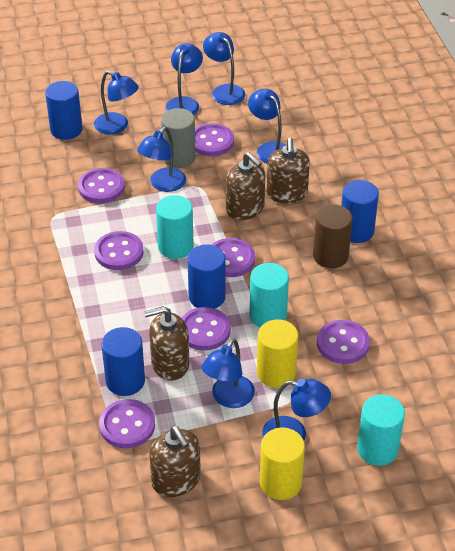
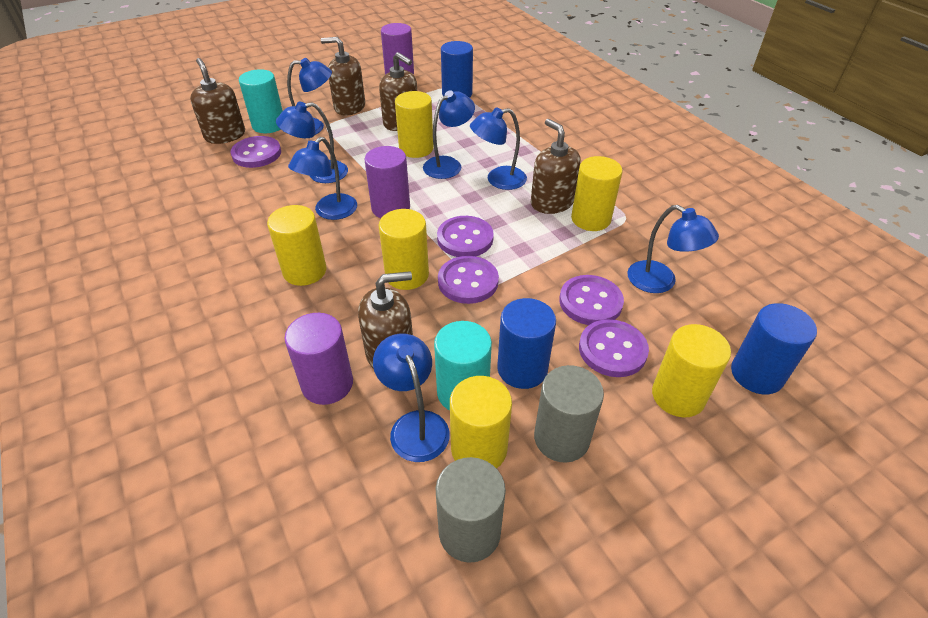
blue cylinder: [45,81,82,140] [102,327,145,396] [187,244,226,308] [341,180,379,243] = 4 -> [441,41,473,98] [497,298,556,389] [731,303,817,394] = 3
brown cylinder: [313,204,353,268] = 1 -> none = 0
brown soap dispenser: [144,306,189,381] [149,426,201,497] [226,152,265,220] [267,138,310,204] = 4 -> [190,58,245,144] [321,37,365,116] [358,271,413,369] [379,52,417,131] [531,119,581,214] = 5
grey cylinder: [161,108,196,168] = 1 -> [436,457,506,563] [534,365,604,463] = 2
purple button: [78,168,125,203] [94,231,144,270] [99,399,155,448] [182,307,231,351] [195,123,234,156] [212,238,255,277] [317,320,370,364] = 7 -> [231,136,281,168] [437,216,494,257] [438,256,499,304] [559,275,624,325] [579,319,649,377] = 5
purple cylinder: none = 0 -> [284,313,353,405] [365,146,410,218] [381,23,414,75] = 3
turquoise cylinder: [156,195,194,259] [250,263,289,327] [357,394,405,466] = 3 -> [239,69,283,133] [434,321,492,410] = 2
yellow cylinder: [257,319,298,388] [260,428,305,500] = 2 -> [267,205,327,286] [378,209,429,290] [395,91,434,158] [450,376,512,468] [571,156,623,231] [652,324,731,417] = 6

